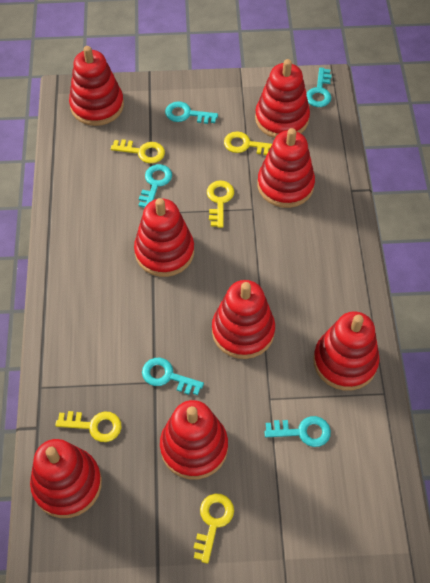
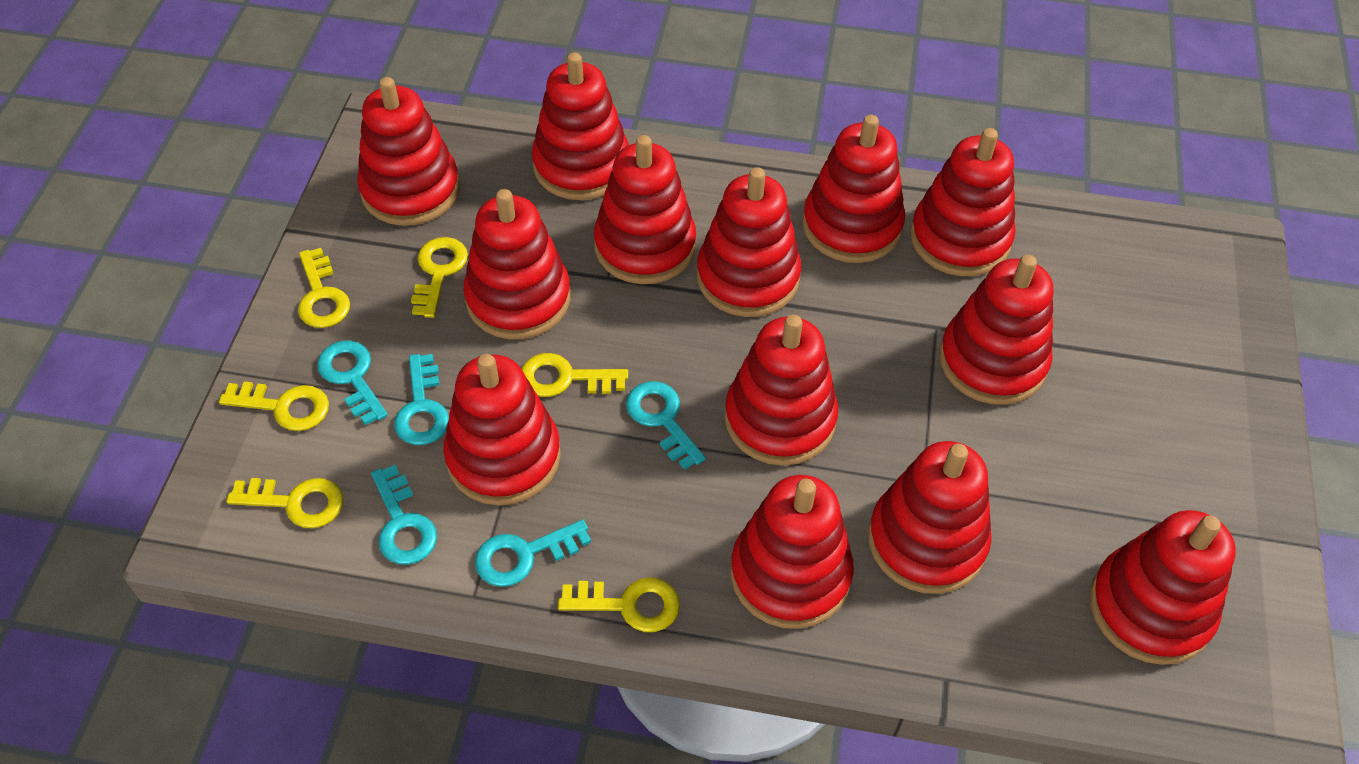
red stacking toy: [30,439,102,518] [69,46,124,126] [134,198,194,277] [160,400,228,480] [212,280,275,359] [255,59,310,138] [258,128,315,208] [313,311,380,391] = 8 -> [357,77,460,226] [443,354,561,505] [463,189,571,339] [532,52,629,200] [594,135,696,284] [697,167,801,317] [725,315,838,466] [731,475,854,629] [803,114,905,263] [868,441,992,594] [910,128,1016,276] [939,255,1053,405] [1090,510,1236,665] = 13
yellow key: [55,411,121,442] [111,139,165,164] [194,494,234,564] [207,180,234,228] [224,131,272,155] = 5 -> [219,382,329,431] [226,478,343,528] [298,248,350,328] [411,237,468,318] [522,353,628,397] [558,578,680,632] = 6

